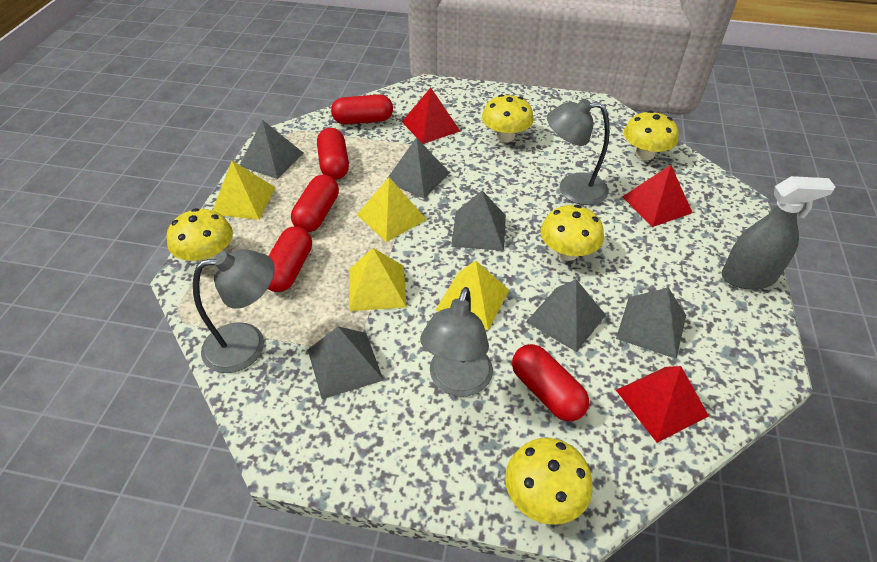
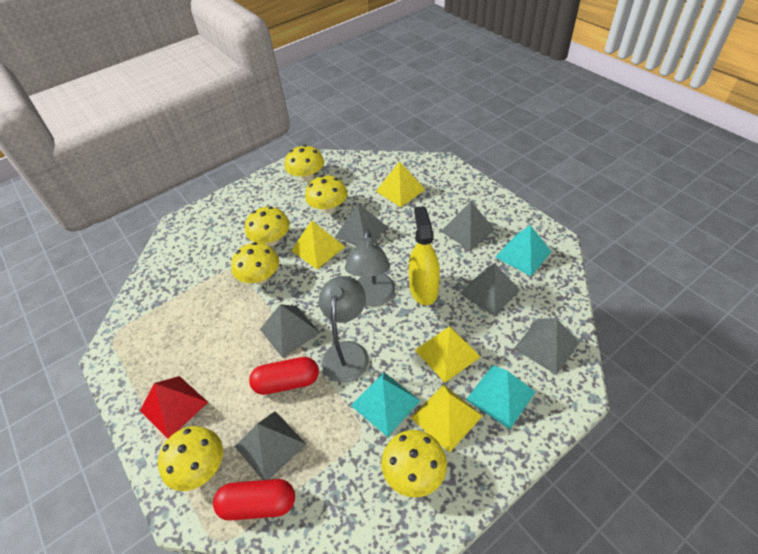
grey lamp: [193,249,275,373] [420,287,493,397] [547,99,610,205] = 3 -> [319,276,369,383] [345,230,395,306] = 2
grey spray bottle: [721,176,835,290] = 1 -> none = 0
red capsule: [268,226,312,292] [291,175,339,232] [317,128,349,180] [331,94,393,125] [512,344,589,421] = 5 -> [213,479,295,521] [249,357,319,395] = 2
red pyramid: [402,87,460,144] [616,366,709,443] [622,165,693,227] = 3 -> [140,376,208,439] = 1
turquoise pyramid: none = 0 -> [351,372,421,437] [466,365,535,429] [495,225,552,276] = 3
yellow mushroom: [167,208,233,263] [482,94,534,142] [505,438,593,525] [541,205,604,261] [624,111,679,160] = 5 -> [158,426,223,491] [231,242,279,284] [245,206,290,246] [285,145,324,182] [305,175,347,214] [381,430,447,498] = 6
yellow spray bottle: none = 0 -> [409,206,440,305] = 1

